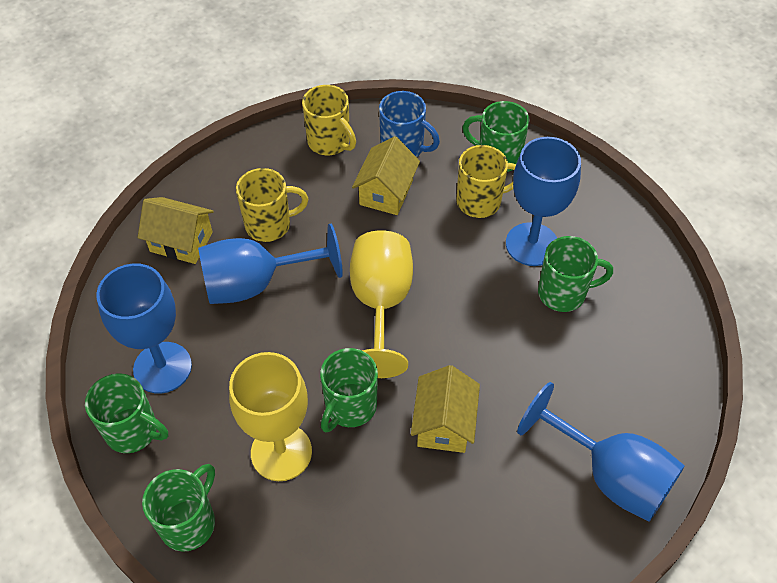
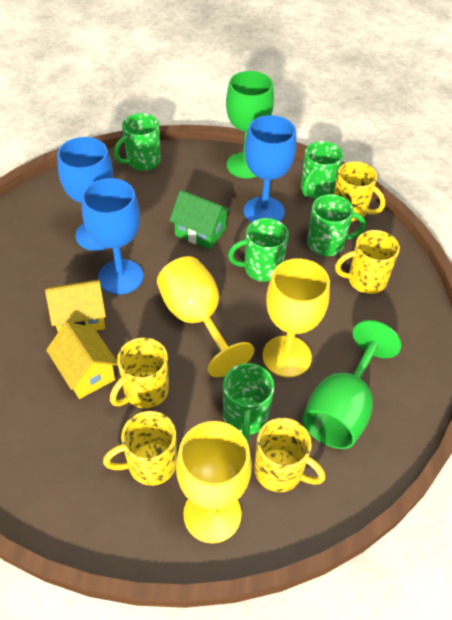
blue goblet: [96,263,192,394] [198,224,343,304] [506,137,581,266] [517,382,685,522] = 4 -> [57,137,113,251] [82,178,143,295] [244,115,296,222] = 3
blue mug: [379,91,440,157] = 1 -> none = 0
green goblet: none = 0 -> [226,71,274,179] [302,320,402,449] = 2
green house: none = 0 -> [169,190,231,249] = 1
yellow goblet: [229,352,312,481] [350,230,413,378] = 2 -> [157,256,254,377] [176,421,252,544] [262,258,330,378] = 3
yellow house: [138,197,214,264] [352,136,420,215] [411,365,480,453] = 3 -> [45,279,106,332] [46,322,118,399] = 2
yellow mug: [236,168,308,242] [302,85,356,155] [456,145,516,218] = 3 -> [103,411,177,486] [110,337,169,408] [254,418,325,492] [334,161,385,221] [335,230,400,294] = 5

